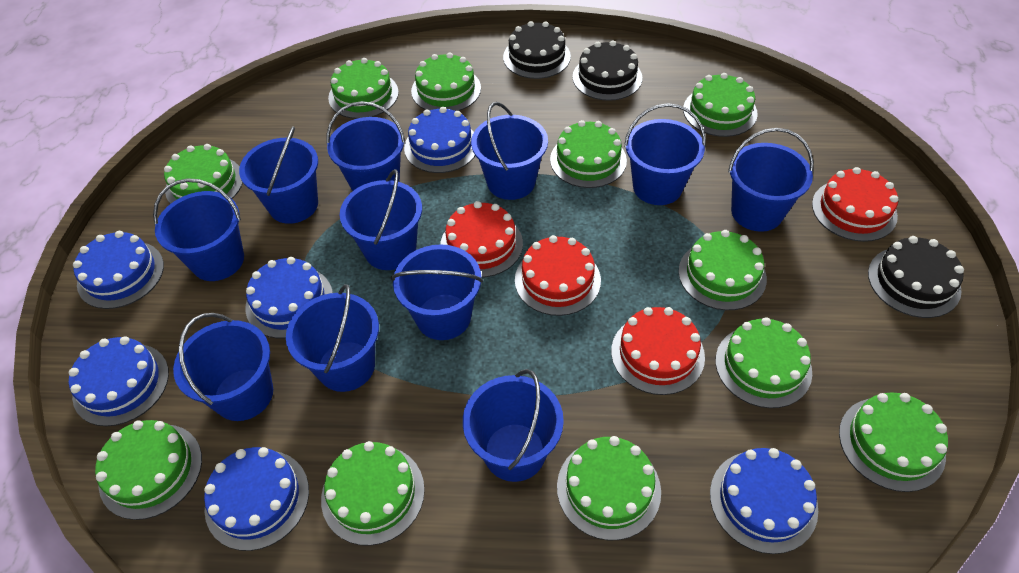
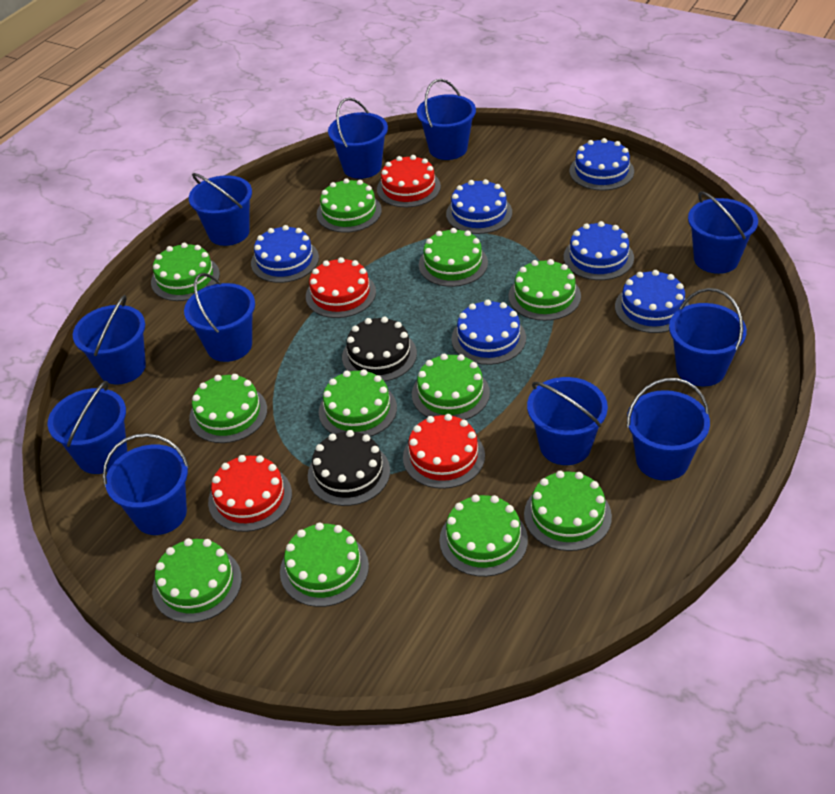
black cake: [503,21,571,79] [573,40,642,101] [868,236,964,318] = 3 -> [308,430,390,506] [342,317,417,382] = 2

